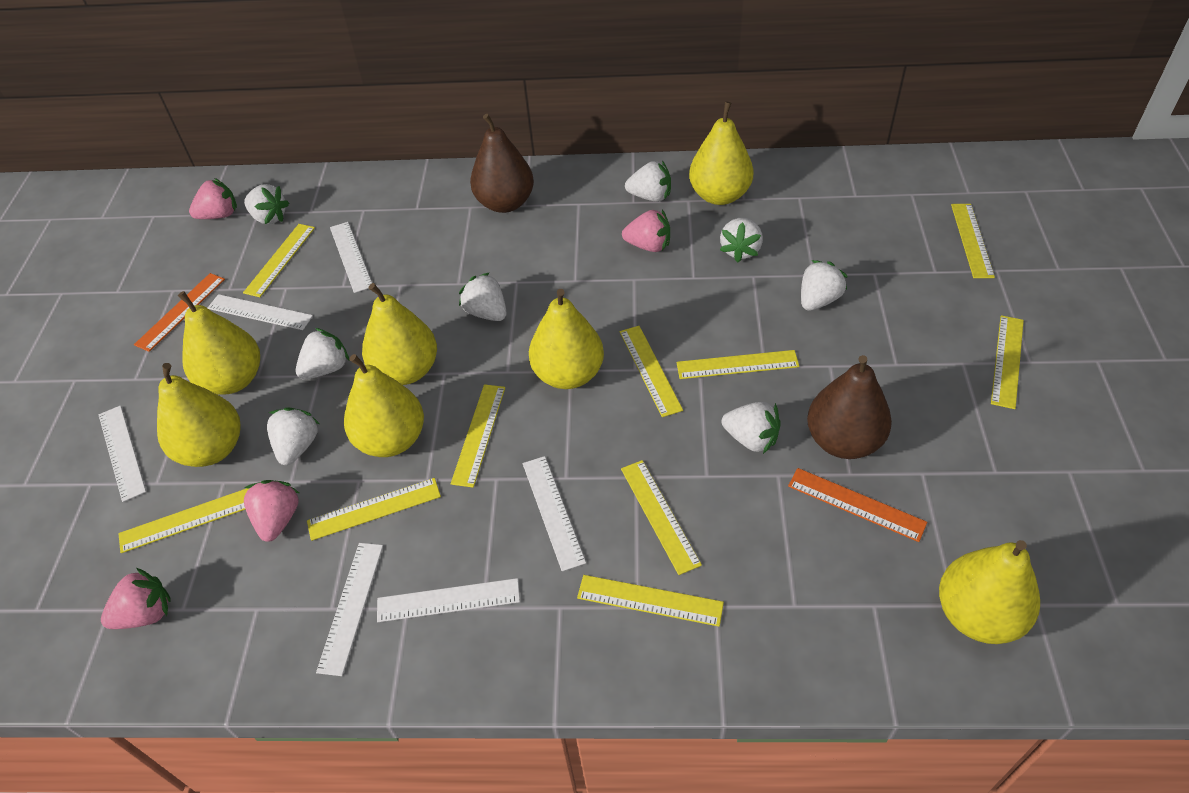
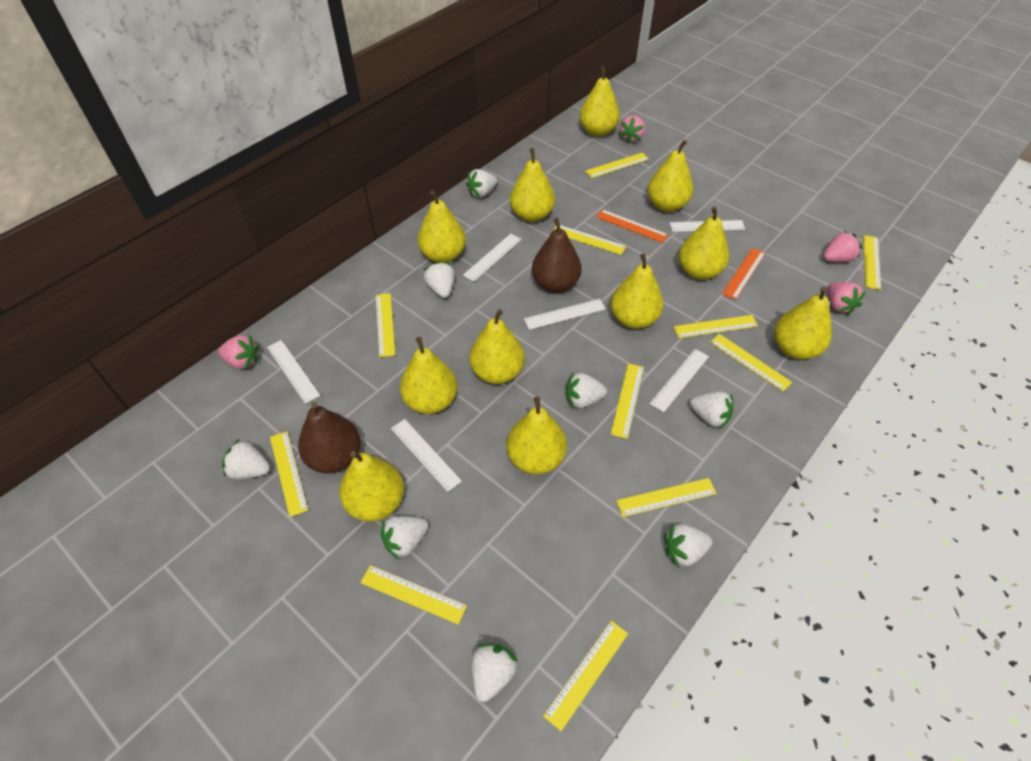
yellow pear: [157,363,240,467] [178,291,260,394] [344,354,424,457] [362,283,437,385] [529,289,604,389] [689,102,753,205] [939,540,1040,644] = 7 -> [339,451,404,522] [400,337,457,414] [418,190,466,263] [469,309,525,384] [506,396,567,474] [510,148,555,222] [579,66,620,137] [611,254,664,329] [648,140,693,212] [679,207,729,280] [774,287,832,359] = 11
yellow ruler: [119,488,249,553] [243,224,315,297] [307,478,441,541] [451,384,505,488] [577,575,724,627] [620,326,683,417] [621,460,702,575] [676,350,800,379] [951,204,995,278] [991,315,1024,409] = 10 -> [270,431,308,517] [361,565,467,625] [376,293,395,357] [543,621,628,731] [553,225,626,255] [585,152,649,178] [611,364,644,439] [616,478,717,517] [674,315,758,338] [710,334,792,392] [863,235,881,290] = 11

